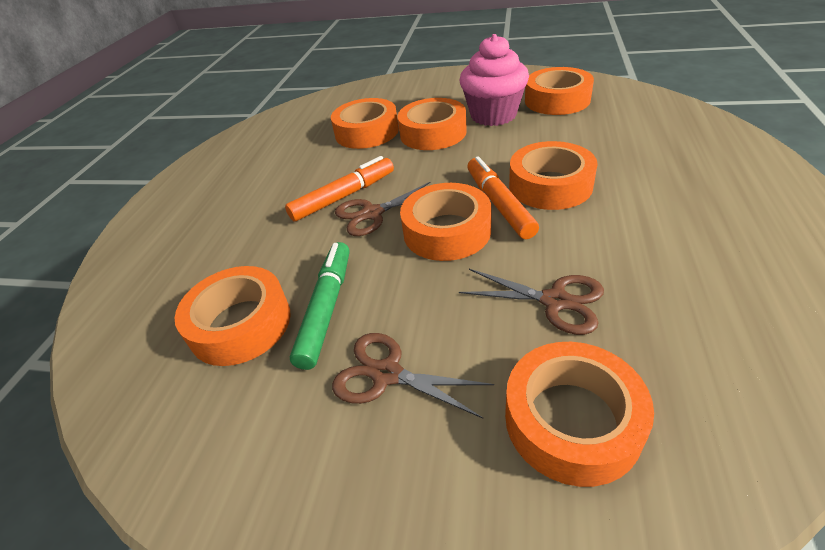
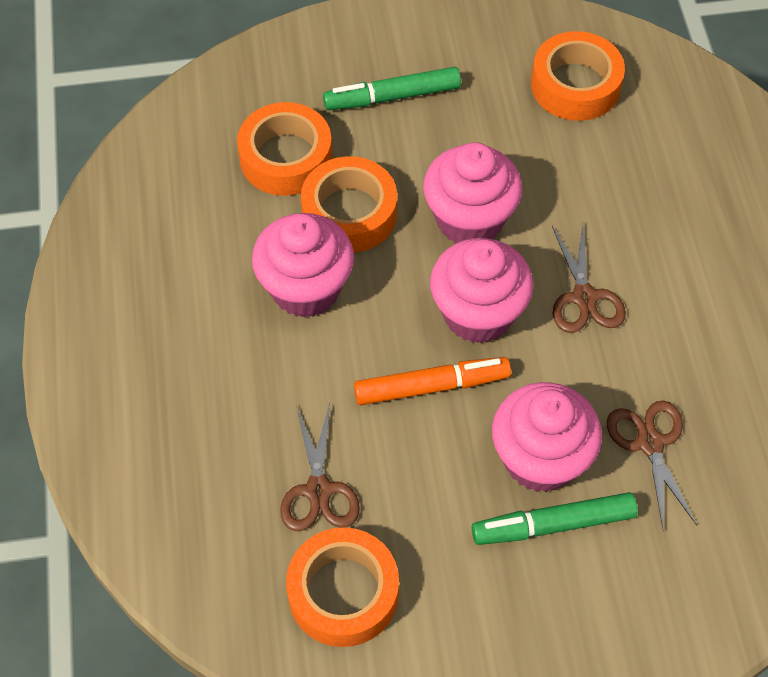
green marker: [290,242,349,370] = 1 -> [323,67,461,110] [472,492,638,545] = 2
orange marker: [285,156,394,222] [467,156,539,239] = 2 -> [354,357,511,405] = 1
orange tape: [175,266,290,366] [331,98,399,149] [398,98,467,150] [400,183,491,261] [505,342,654,487] [509,141,598,210] [525,67,594,115] = 7 -> [237,102,332,196] [286,527,399,647] [301,156,397,253] [531,31,625,121] = 4
pink cupcake: [460,34,529,126] = 1 -> [252,213,354,318] [423,142,522,244] [430,238,533,344] [492,382,602,492] = 4

